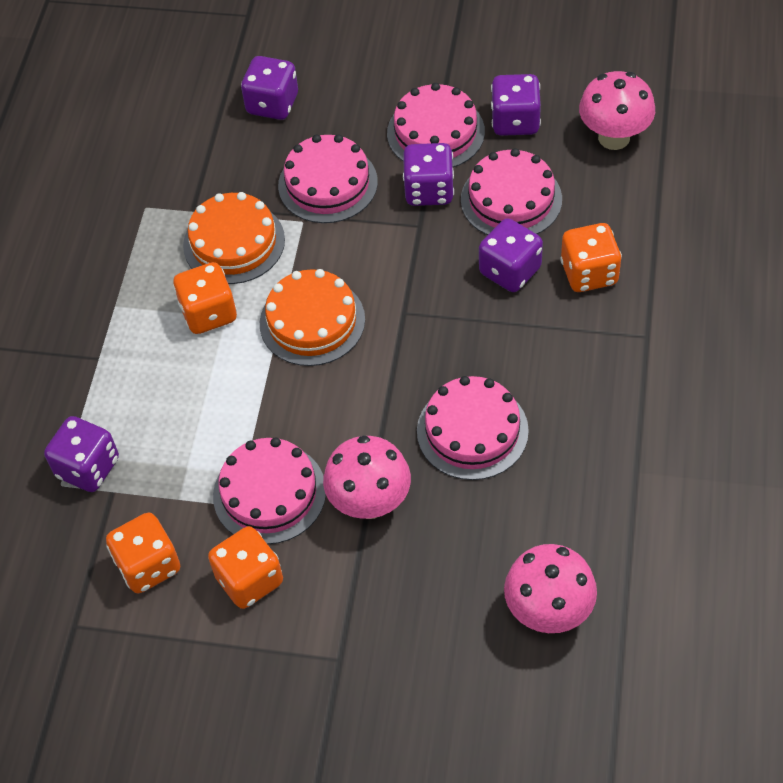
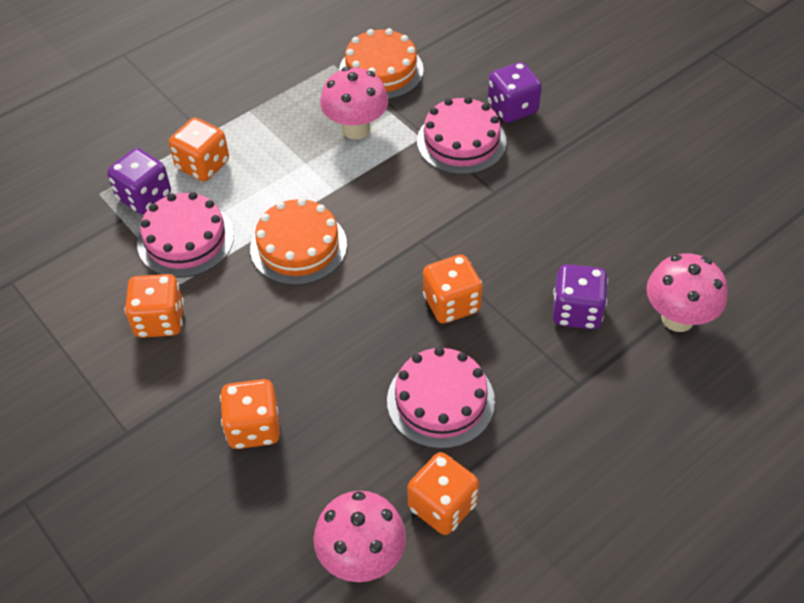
orange dice: [106,513,180,594] [173,262,237,334] [208,526,283,609] [560,223,622,292] = 4 -> [125,274,184,338] [169,118,229,181] [220,379,280,449] [407,452,479,535] [423,254,483,324] = 5
pink cake: [213,437,326,544] [278,134,378,223] [387,83,485,167] [417,376,529,480] [461,148,562,235] = 5 -> [137,192,234,278] [387,347,495,449] [417,97,507,174] = 3
purple dice: [44,416,119,492] [241,56,298,120] [403,143,454,206] [479,218,543,292] [491,74,541,136] = 5 -> [107,148,171,214] [488,62,542,123] [552,264,608,329] = 3

